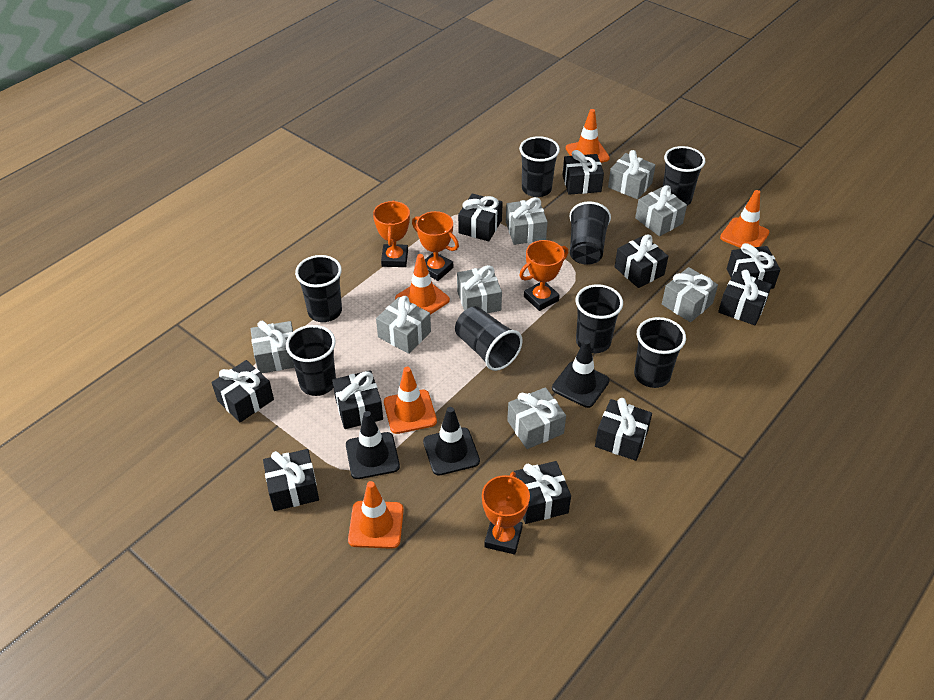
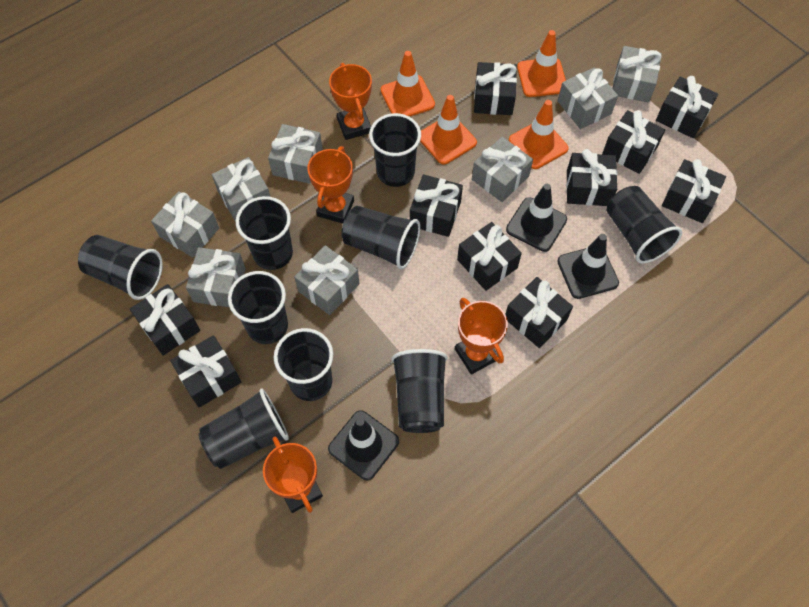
black cup: [286,325,336,396] [295,255,342,322] [455,306,522,371] [519,136,560,197] [569,201,611,265] [576,284,623,353] [634,317,686,388] [663,146,705,206] = 8 -> [78,235,163,300] [198,388,289,469] [228,271,288,344] [236,196,293,270] [274,328,333,401] [341,206,420,269] [369,113,421,187] [391,349,448,433] [606,186,682,264] = 9
orange traffic cone: [348,481,404,549] [384,367,437,434] [395,254,450,315] [566,109,610,163] [720,190,769,248] = 5 -> [381,51,435,117] [420,95,477,164] [509,100,569,169] [517,30,566,97] = 4

